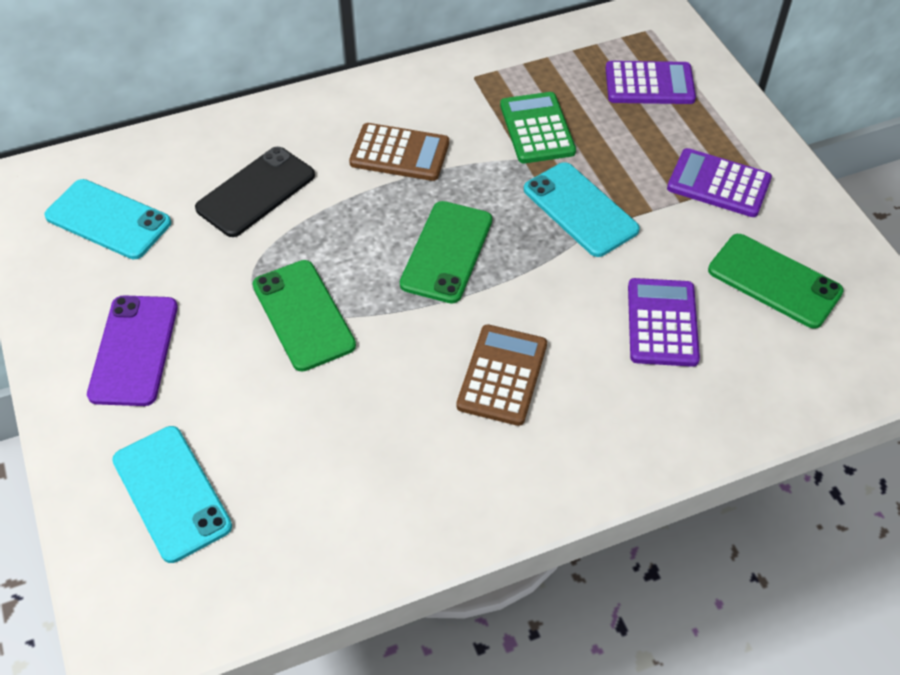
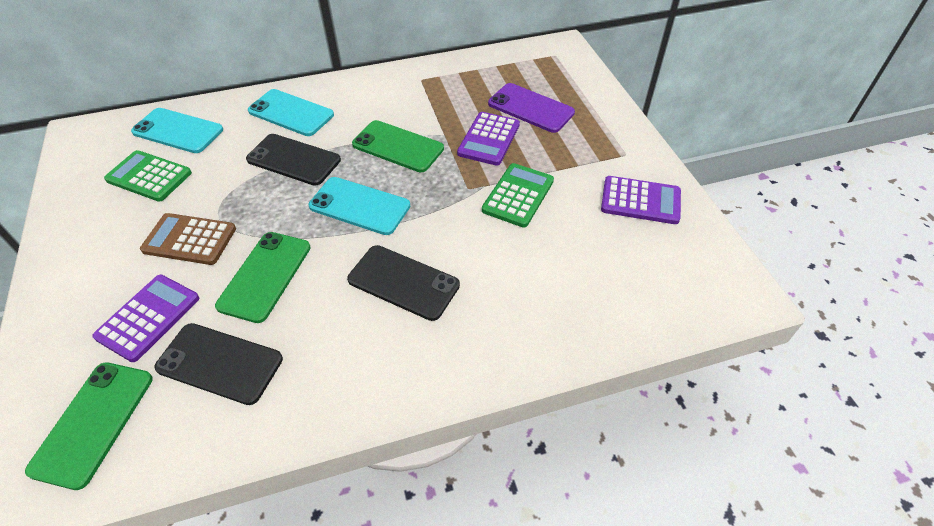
black phone: [195,147,315,237] = 1 -> [154,323,283,405] [246,134,341,185] [347,245,460,321] = 3
brown calculator: [349,123,449,181] [457,324,547,426] = 2 -> [140,213,236,265] = 1
green calculator: [500,92,576,163] = 1 -> [104,150,192,202] [482,163,554,228] = 2

